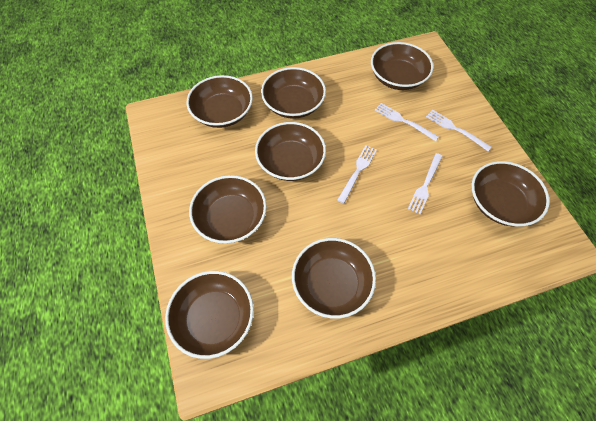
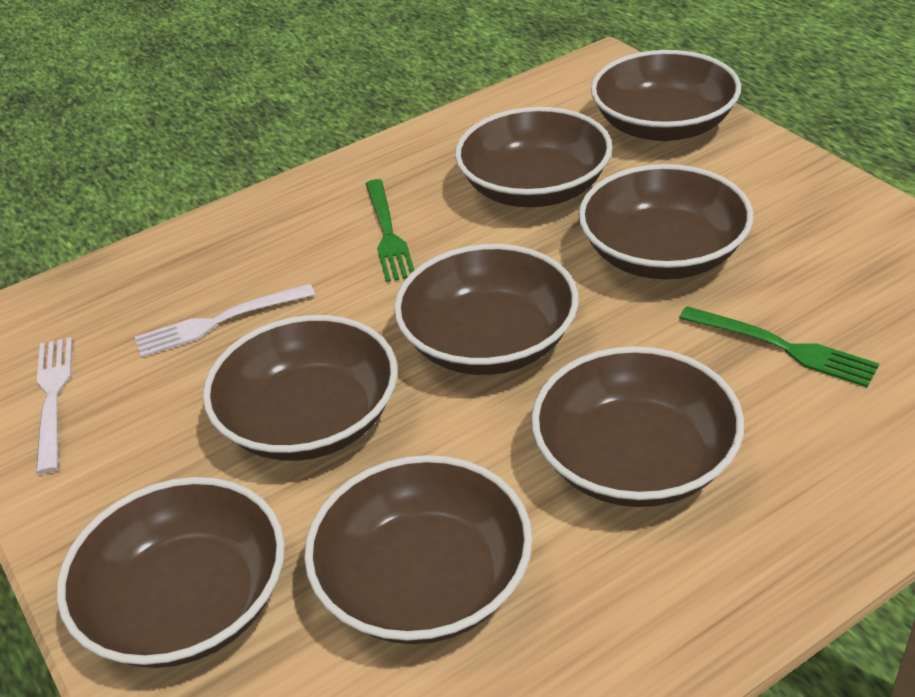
green fork: none = 0 -> [366,179,414,282] [679,306,879,387] = 2
white fork: [337,145,377,204] [375,103,439,141] [408,153,443,214] [426,110,492,151] = 4 -> [36,337,72,474] [135,284,315,358] = 2

